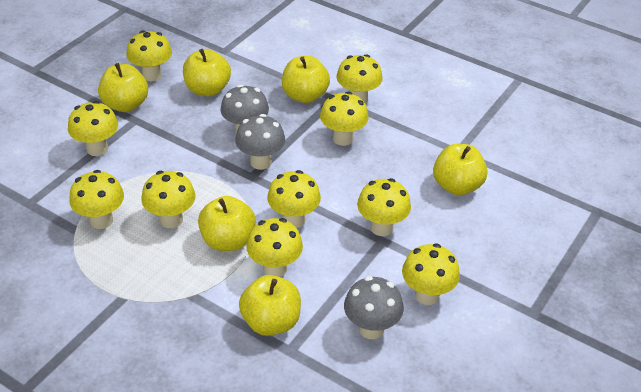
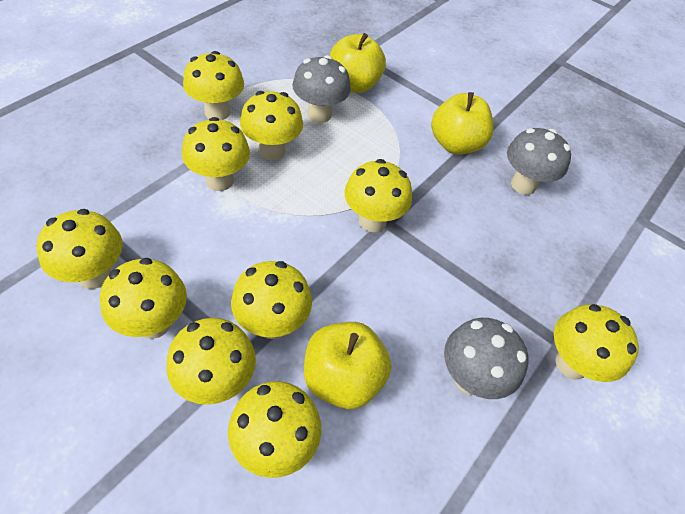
yellow apple: [98,63,148,112] [183,49,231,96] [198,196,256,251] [239,275,301,336] [282,56,330,103] [433,144,488,195] = 6 -> [304,322,392,409] [330,33,386,93] [431,92,494,154] = 3

